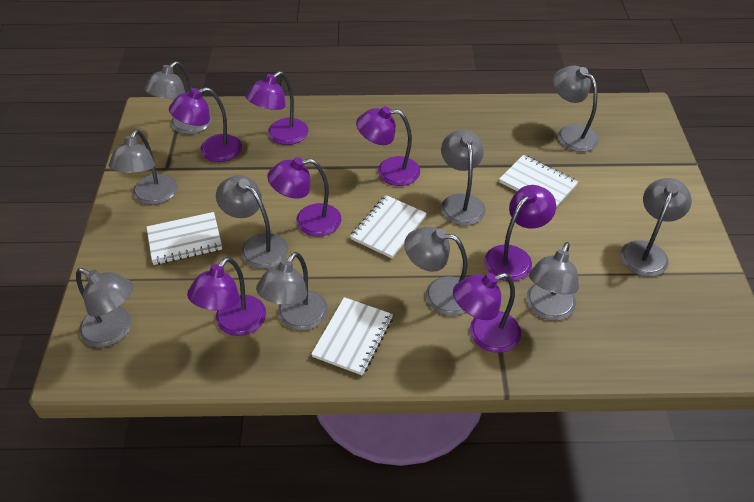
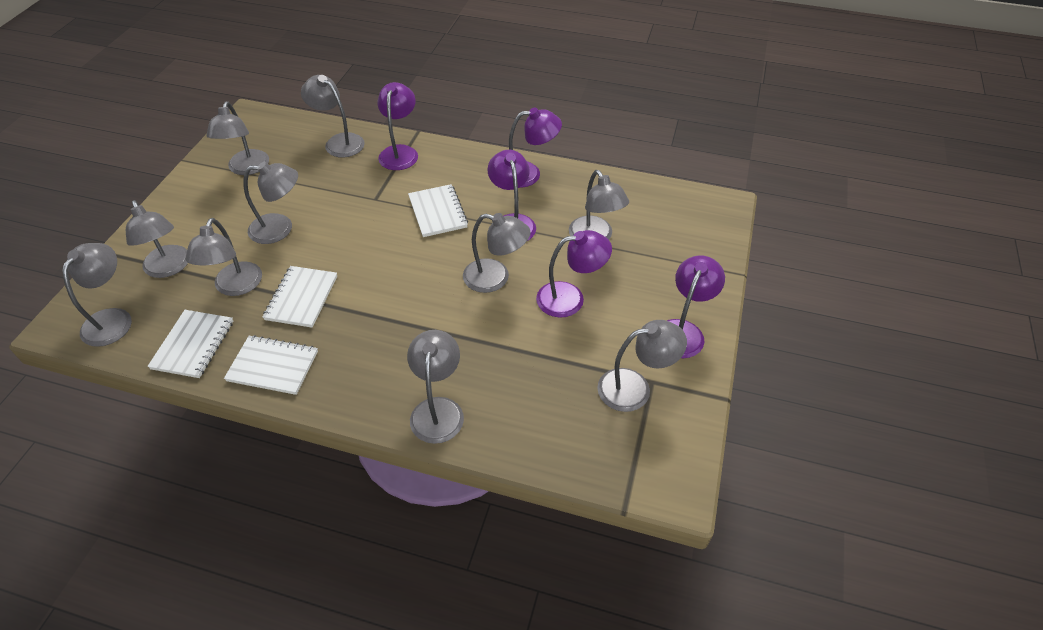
purple lamp: [169,87,242,162] [187,257,266,336] [246,71,309,145] [267,157,341,237] [356,106,420,186] [453,273,521,353] [484,185,556,281] = 7 -> [378,82,418,170] [487,150,536,241] [509,107,562,187] [536,230,612,318] [667,255,725,358] = 5

